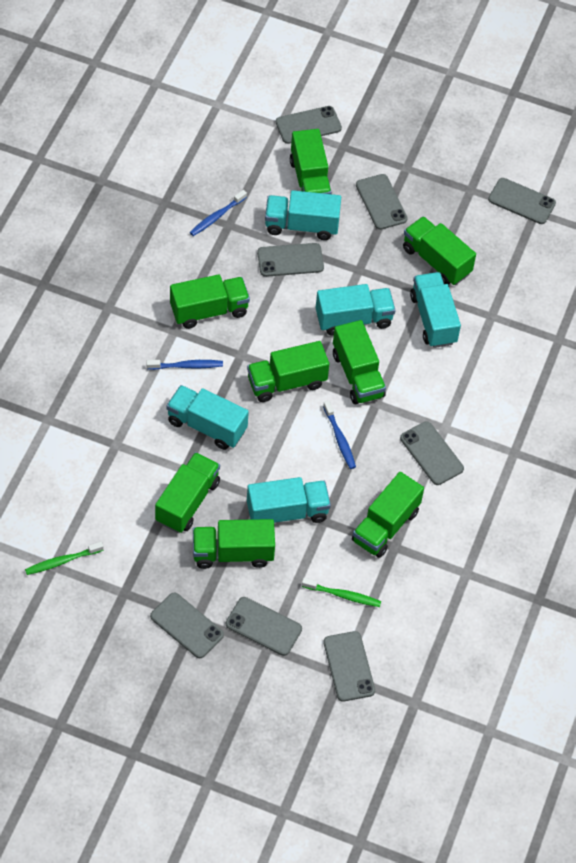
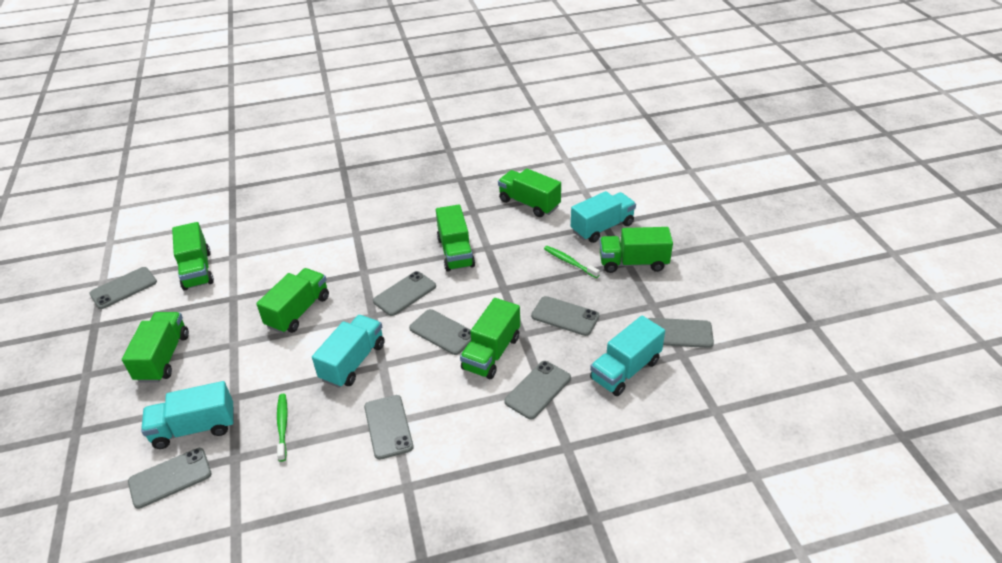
blue toothbrush: [146,360,223,370] [190,190,247,236] [323,401,356,469] = 3 -> none = 0
green truck: [155,452,220,533] [170,274,250,329] [193,519,275,569] [247,341,329,402] [290,129,332,194] [333,320,386,404] [352,472,424,558] [403,216,476,285] = 8 -> [122,312,189,383] [172,222,214,290] [256,268,329,334] [436,205,475,272] [460,298,520,379] [498,168,561,217] [600,227,673,273] = 7
turquoise truck: [167,385,249,450] [247,477,331,523] [265,190,341,240] [316,284,395,336] [410,272,461,348] = 5 -> [141,381,234,449] [312,315,385,388] [571,191,636,243] [590,316,665,396] = 4

